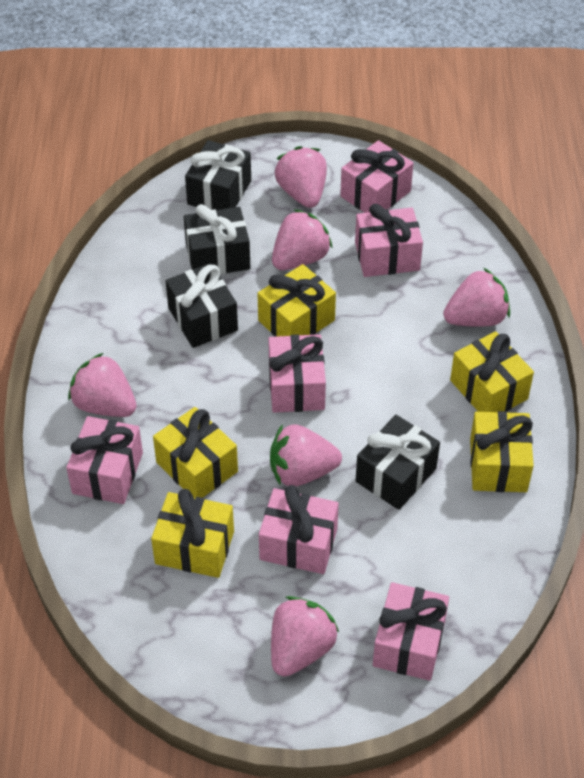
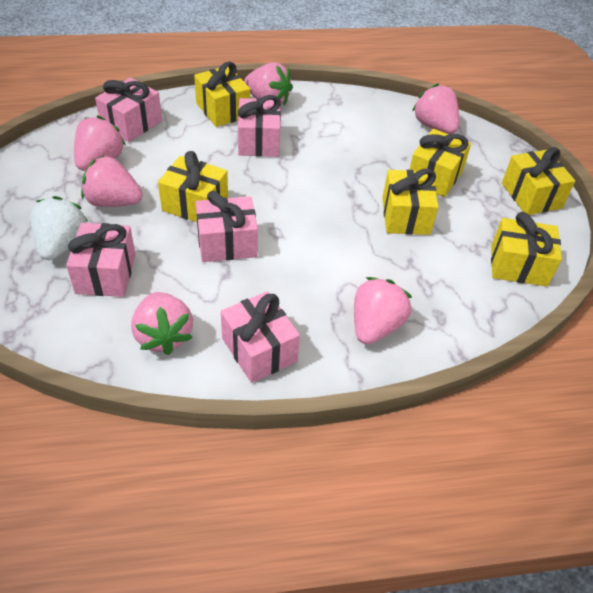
black gift: [166,263,238,348] [184,204,250,275] [185,140,251,210] [356,415,440,510] = 4 -> none = 0
pink gift: [66,416,143,504] [259,485,339,574] [268,334,326,413] [340,140,413,213] [355,204,423,277] [373,582,449,681] = 6 -> [66,223,136,297] [95,78,162,142] [196,191,258,262] [221,291,300,383] [238,95,281,157] = 5
white strawberry: none = 0 -> [30,196,88,260] = 1
yellow gift: [151,489,234,578] [153,407,238,498] [257,264,336,337] [450,331,534,412] [470,411,534,492] = 5 -> [158,151,228,222] [194,62,250,127] [382,169,439,235] [409,129,471,197] [491,212,562,287] [502,147,575,215] = 6

